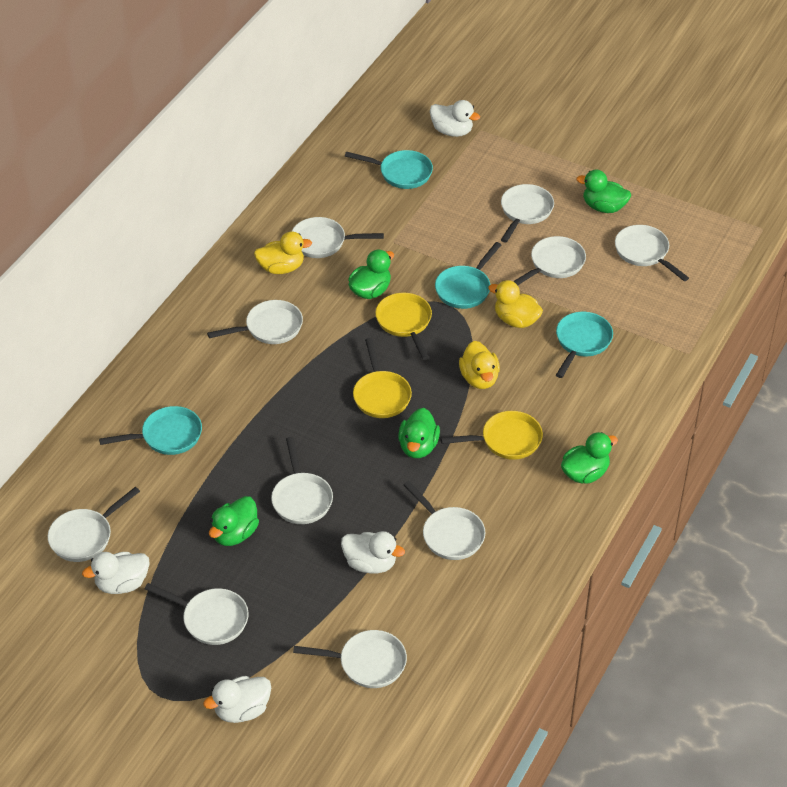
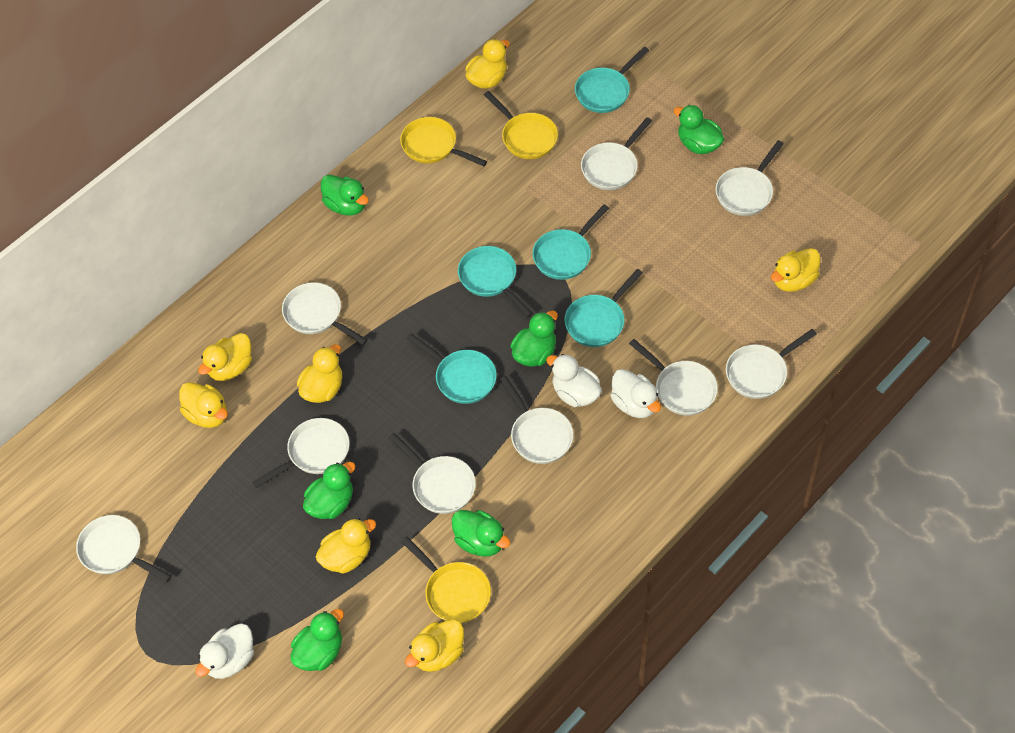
green duck: [209,496,259,546] [348,250,394,299] [398,408,440,458] [561,432,618,484] [576,170,631,213] = 5 -> [290,609,344,671] [303,462,355,519] [321,175,369,216] [452,510,510,557] [511,311,558,367] [673,105,724,154] = 6
turquoise pan: [99,406,202,455] [345,150,433,189] [435,242,501,309] [556,312,613,378] = 4 -> [406,333,497,404] [458,246,533,317] [532,204,609,280] [564,269,643,347] [575,46,649,113] = 5
white duck: [82,552,149,594] [203,676,271,723] [341,531,405,574] [430,100,480,137] = 4 -> [195,624,254,679] [546,354,602,407] [610,369,661,418] = 3
white pan: [48,487,140,562] [145,583,249,645] [207,300,303,344] [271,437,333,524] [292,217,384,258] [293,630,407,688] [403,481,486,560] [501,184,554,243] [513,236,586,285] [615,225,689,281] = 10 -> [76,515,172,582] [252,418,349,488] [282,282,367,345] [388,433,476,514] [499,376,573,464] [581,117,652,190] [629,339,718,416] [715,140,784,216] [726,329,817,399] = 9
yellow duck: [254,231,312,274] [459,341,500,389] [488,280,543,328] = 3 -> [179,382,228,428] [198,333,252,381] [297,344,342,403] [315,518,376,574] [405,619,464,672] [465,39,510,89] [771,248,820,292] = 7

